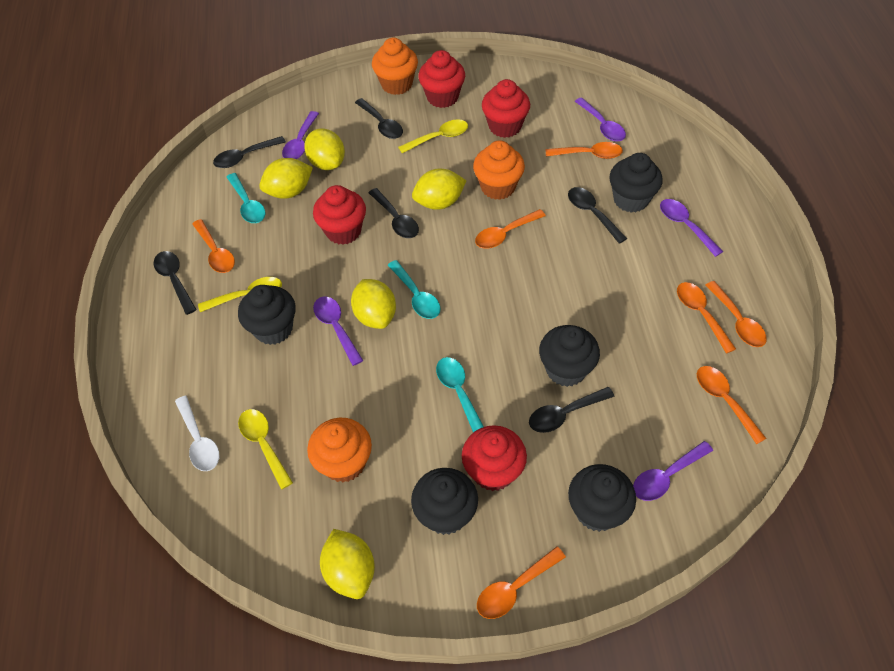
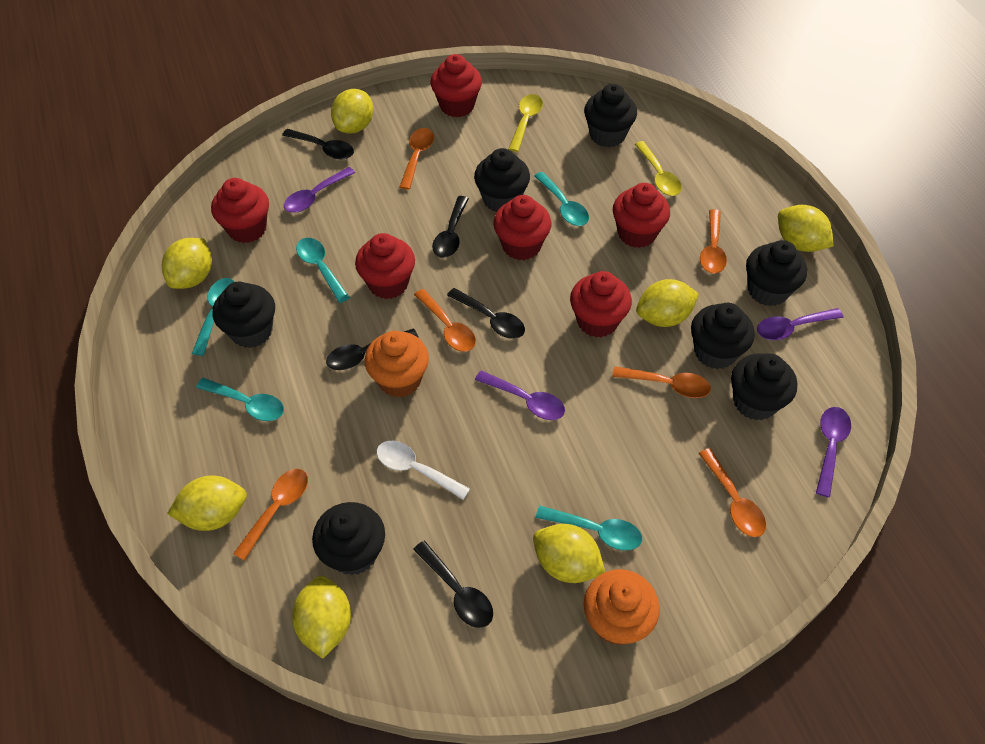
black cupcake: [238,285,296,345] [411,468,478,535] [539,325,600,387] [568,464,636,532] [610,153,662,213] = 5 -> [212,282,275,348] [312,502,385,575] [474,148,530,213] [584,84,637,147] [691,303,755,369] [731,353,797,421] [746,240,807,306] = 7
black spoon: [154,251,197,315] [213,136,286,168] [355,98,403,139] [369,188,419,238] [529,387,615,433] [568,187,627,244] = 6 -> [282,129,354,159] [326,329,418,370] [413,541,493,628] [432,196,469,258] [447,288,525,339] = 5
orange cupcake: [307,418,372,482] [372,38,418,95] [473,140,525,200] = 3 -> [365,331,429,398] [584,569,660,645] = 2
orange spoon: [192,219,235,273] [475,209,546,249] [477,546,566,619] [546,142,623,159] [677,282,736,353] [697,366,767,444] [705,281,767,347] = 7 -> [233,469,308,561] [400,128,434,190] [414,289,476,352] [612,366,711,398] [699,448,766,537] [700,209,727,273] = 6
purple spoon: [282,111,319,159] [313,297,363,366] [575,97,626,142] [633,441,713,501] [660,199,723,257] = 5 -> [284,167,355,213] [475,370,565,420] [757,308,844,340] [816,407,851,497] = 4
red cupcake: [313,185,366,245] [418,50,465,108] [462,425,527,491] [482,79,530,138] = 4 -> [211,178,269,243] [355,233,415,299] [431,54,482,117] [493,195,551,260] [570,271,632,337] [613,183,670,248] = 6
turquoise spoon: [227,173,265,223] [388,260,440,319] [436,357,484,432] = 3 -> [192,278,234,356] [196,378,284,421] [296,238,350,303] [534,172,589,226] [536,506,642,550] = 5
yellow lemon: [259,158,313,199] [304,128,345,170] [320,529,375,599] [351,279,396,329] [412,169,466,210] = 5 -> [162,238,212,289] [167,476,247,531] [292,576,351,659] [331,89,373,134] [533,524,605,583] [636,279,699,327] [778,205,834,252] = 7
yellow spoon: [198,277,282,312] [238,409,293,489] [398,119,468,153] = 3 -> [509,94,543,152] [635,141,682,196] = 2

